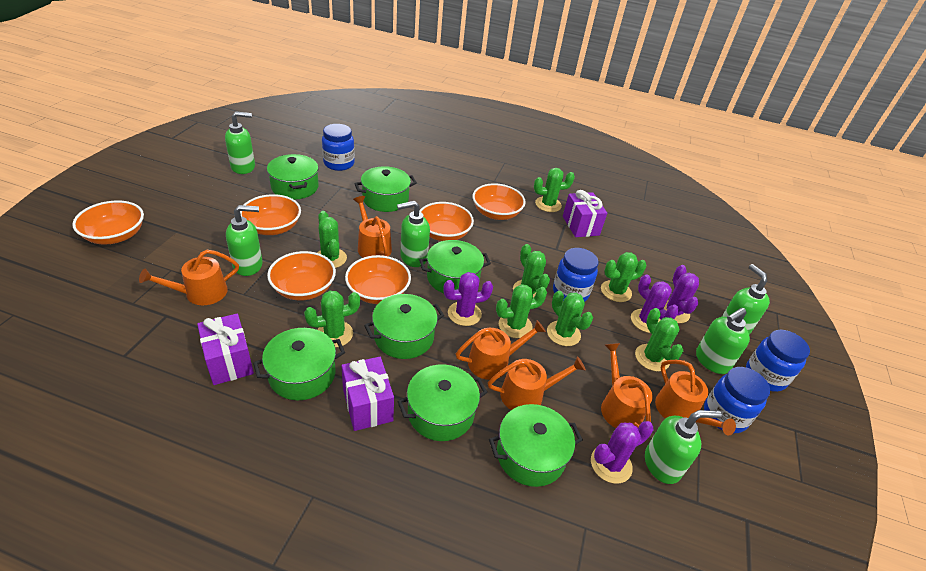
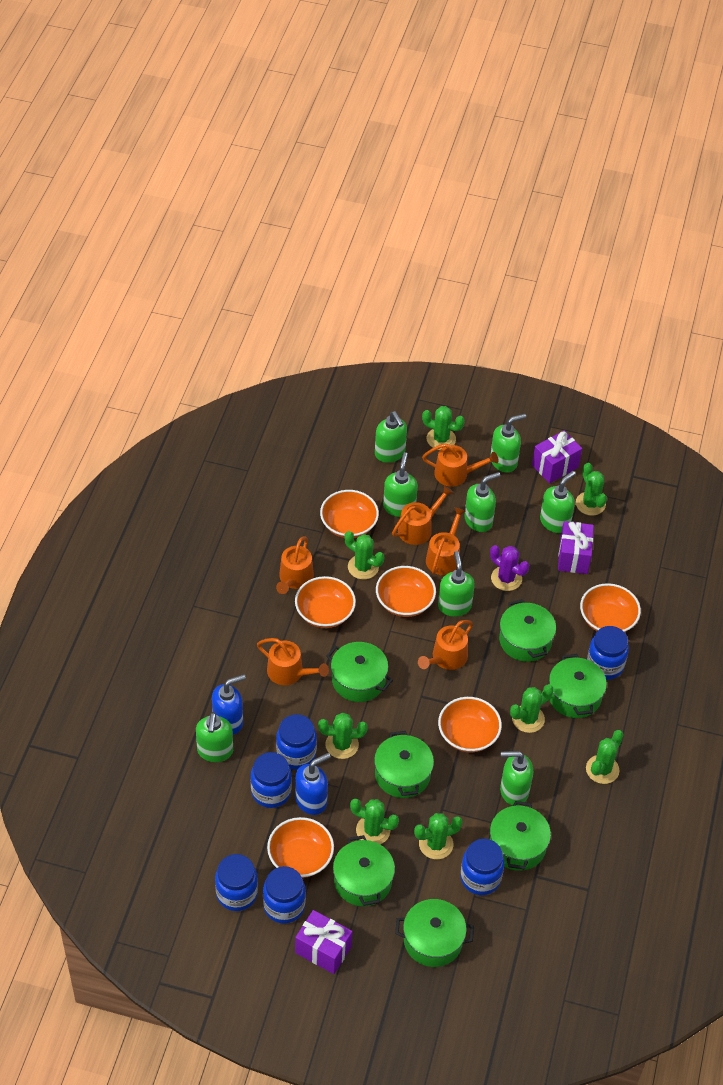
blue jar: [322,124,355,171] [553,248,599,302] [704,367,770,433] [746,330,810,392] = 4 -> [215,854,258,911] [251,752,292,808] [263,866,306,924] [276,714,317,770] [461,839,504,895] [587,626,629,680] = 6
blue soap dispenser: none = 0 -> [212,674,246,735] [295,753,331,815] = 2
green soap dispenser: [225,111,255,174] [226,205,263,276] [397,201,430,267] [645,410,722,484] [696,308,750,374] [722,264,770,335] = 6 -> [196,712,233,762] [375,411,407,463] [383,452,418,517] [438,551,475,617] [464,472,500,532] [490,413,526,473] [500,751,533,806] [540,471,576,533] = 8
purple cactus: [443,272,493,326] [591,421,653,484] [631,275,679,333] [664,265,699,323] = 4 -> [490,545,529,591] = 1

